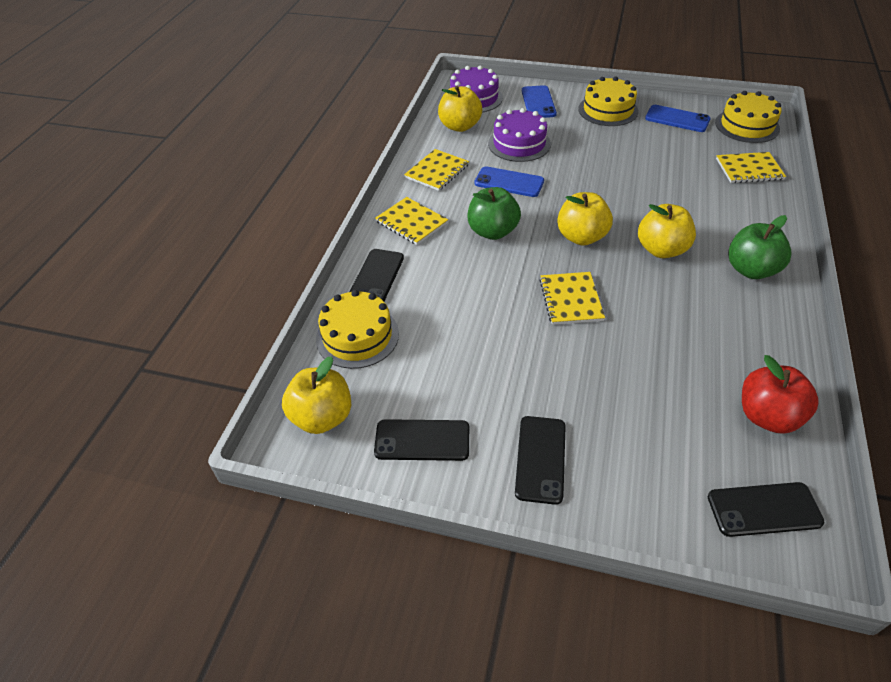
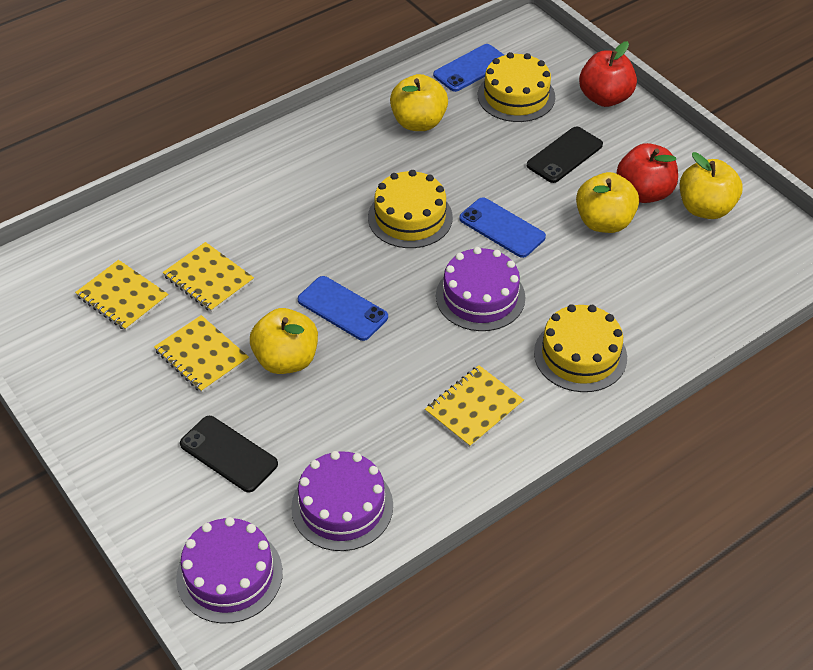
black phone: [350,249,404,301] [374,419,469,461] [515,416,566,505] [708,482,824,537] = 4 -> [180,416,278,492] [527,126,603,183] = 2
green apple: [468,187,521,240] [728,215,792,279] = 2 -> none = 0
purple cake: [450,65,503,113] [488,108,551,162] = 2 -> [176,517,283,624] [291,451,393,551] [436,247,526,331] = 3
red apple: [742,355,819,434] = 1 -> [579,41,637,107] [617,143,678,203] = 2

